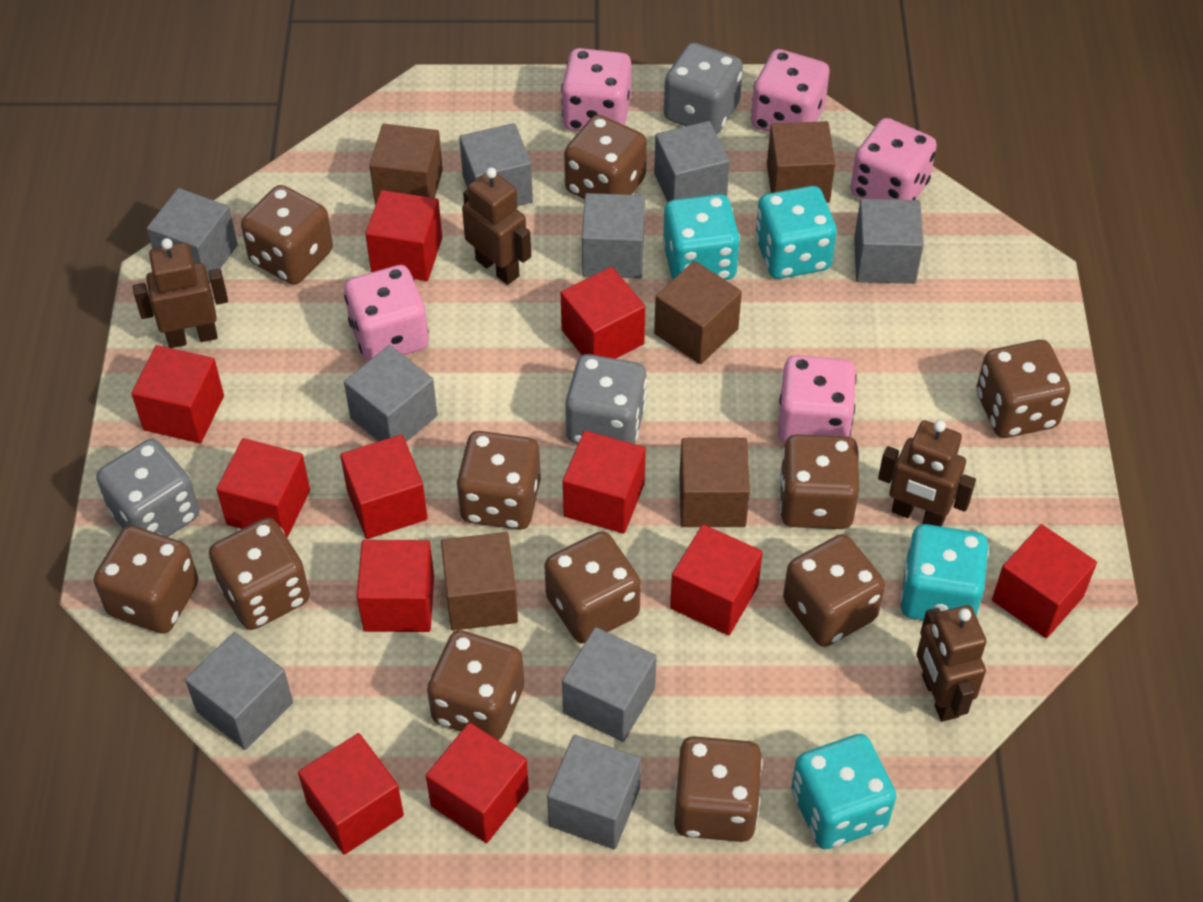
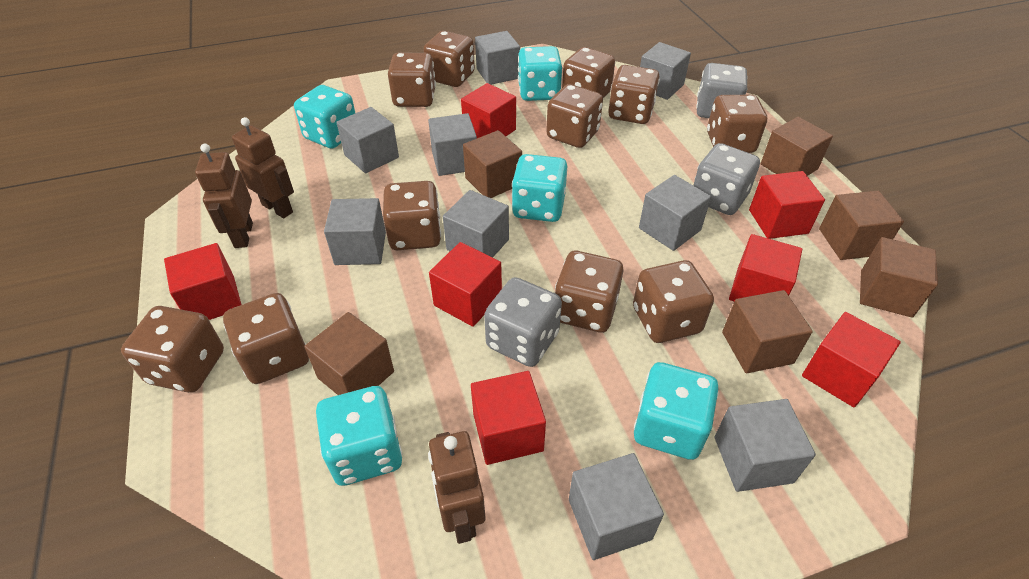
brown cube: [369,124,443,204] [441,532,518,631] [654,261,742,364] [679,438,750,527] [767,121,835,203] = 5 -> [304,312,394,395] [463,130,522,198] [722,290,813,373] [761,117,833,176] [819,191,904,260] [860,237,938,318] = 6
brown robot: [133,238,228,348] [462,167,531,285] [878,420,976,526] [916,605,986,722] = 4 -> [195,144,253,248] [232,117,294,218] [428,431,486,544] = 3
pink dice: [344,265,429,362] [561,48,631,131] [751,49,830,132] [778,355,857,444] [850,118,937,200] = 5 -> none = 0
red cube: [131,345,224,443] [216,438,310,538] [298,733,404,855] [340,435,428,539] [357,540,434,632] [365,190,442,281] [426,722,529,843] [561,267,645,359] [563,431,646,534] [670,524,763,635] [992,524,1097,638] = 11 -> [164,243,241,320] [429,242,502,327] [461,83,516,138] [471,371,546,465] [729,234,802,301] [749,171,825,239] [802,312,901,408] = 7
turquoise dice: [662,194,740,280] [755,186,837,279] [791,734,896,849] [900,524,989,620] = 4 -> [294,85,355,149] [316,386,402,486] [512,154,567,222] [518,46,562,101] [634,362,719,460] = 5

